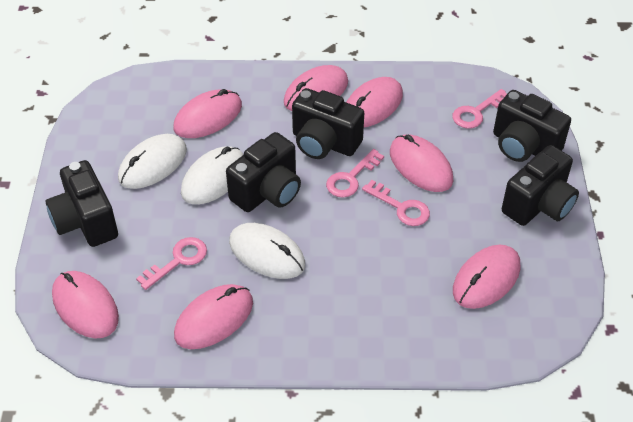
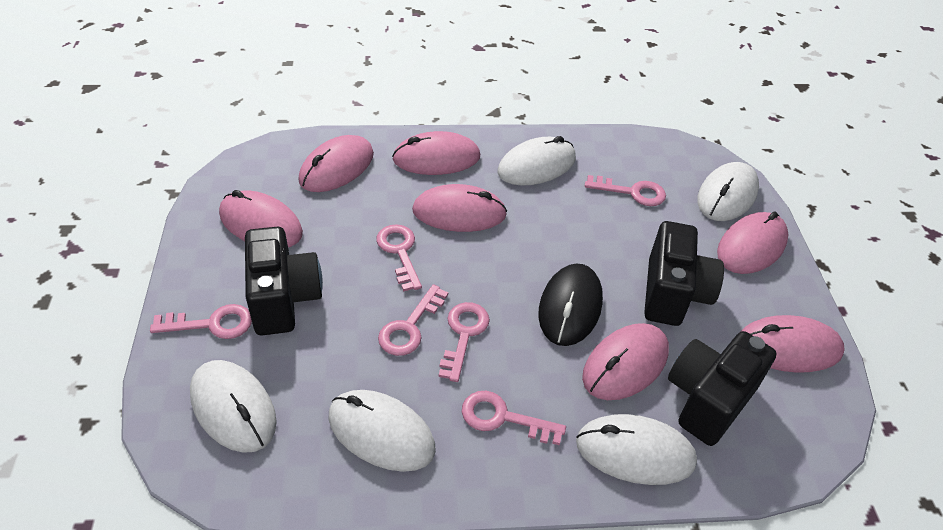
black camera: [46,160,118,247] [226,132,301,212] [292,88,364,159] [493,90,571,162] [502,145,579,226] = 5 -> [245,227,323,335] [644,221,724,326] [668,331,777,446] = 3
black mouse: none = 0 -> [538,263,603,346] = 1
pink key: [136,237,207,290] [326,149,384,198] [362,180,430,226] [452,89,507,129] = 4 -> [150,304,252,339] [376,224,422,291] [378,284,448,356] [439,302,490,382] [462,391,566,445] [585,175,666,206] = 6
white mouse: [118,134,187,189] [181,146,243,204] [229,223,305,279] = 3 -> [190,360,277,453] [328,390,436,472] [497,136,576,186] [576,414,697,485] [697,162,759,221] = 5

